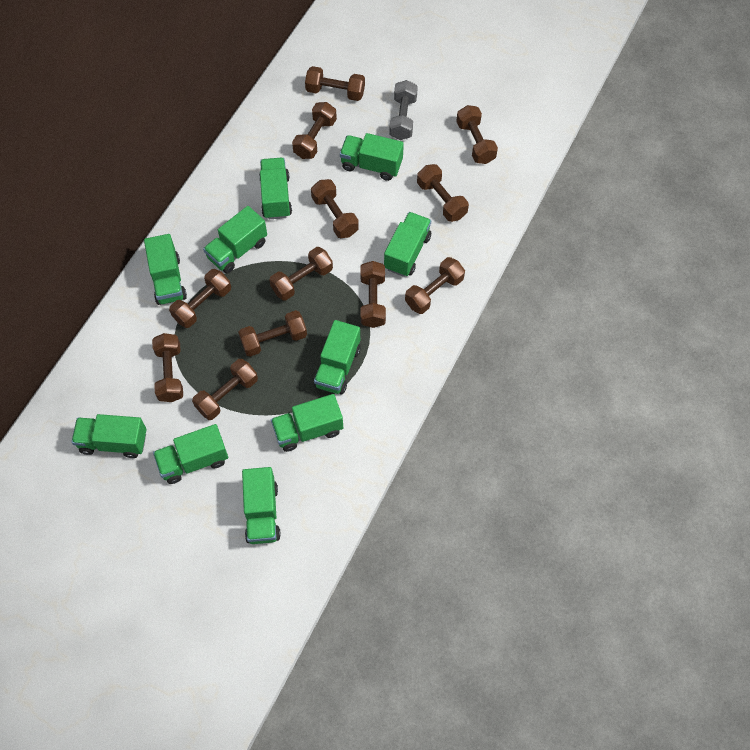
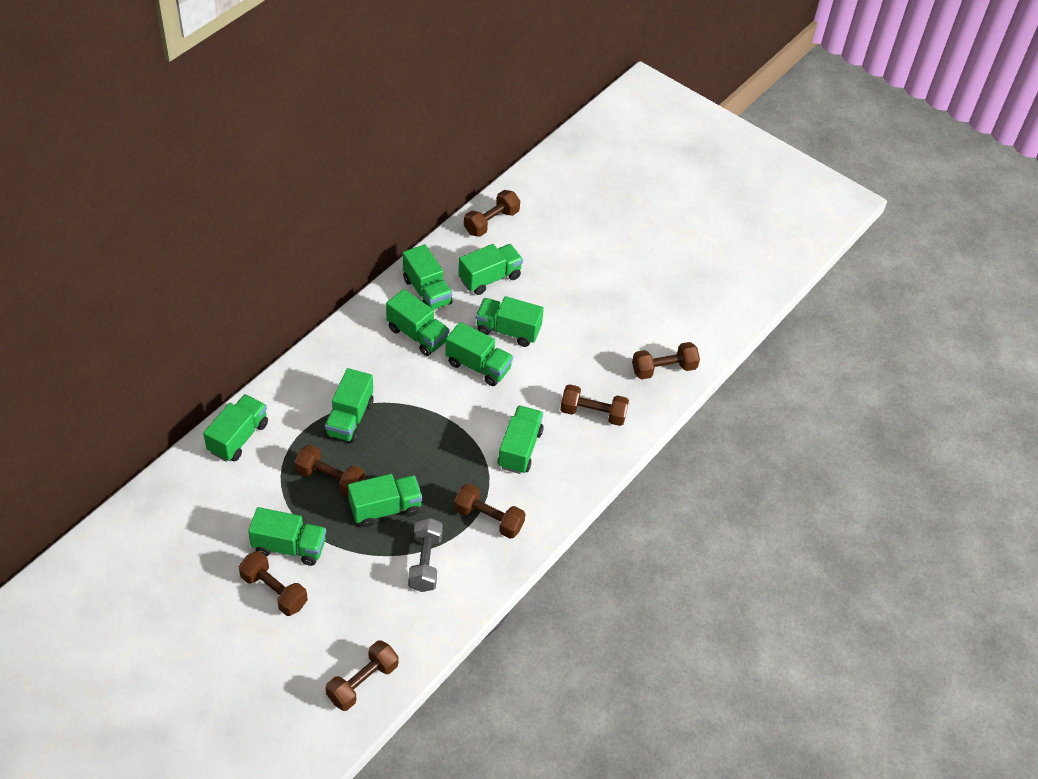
brown dumbbell: [152,333,183,402] [169,269,231,328] [192,359,258,420] [238,310,307,357] [269,247,333,301] [292,102,337,159] [305,66,365,101] [311,179,359,238] [360,261,386,328] [405,257,465,314] [417,164,469,222] [456,105,498,164] = 12 -> [239,551,308,616] [294,445,365,496] [326,640,399,711] [454,484,525,539] [464,190,520,237] [560,384,629,426] [632,342,700,379] = 7

